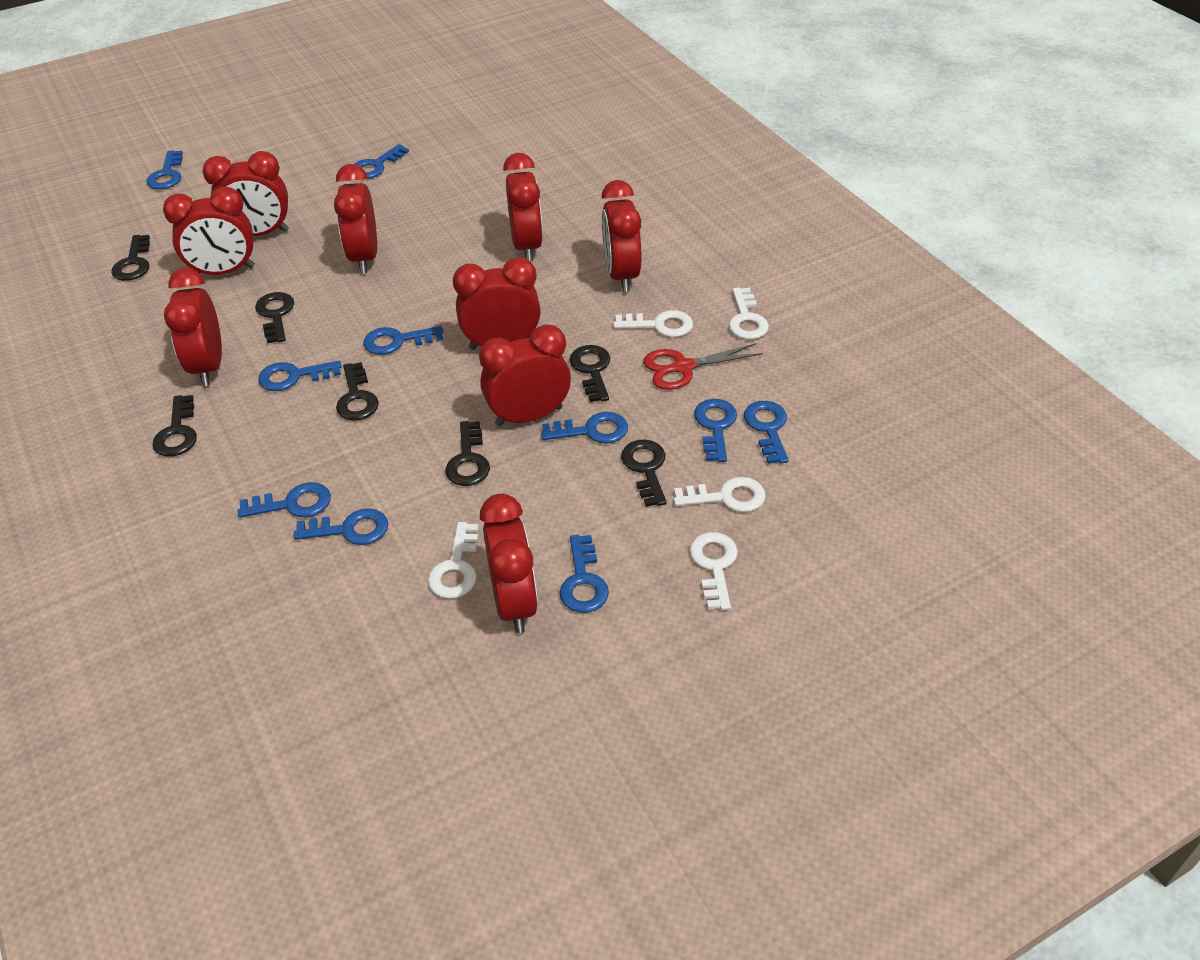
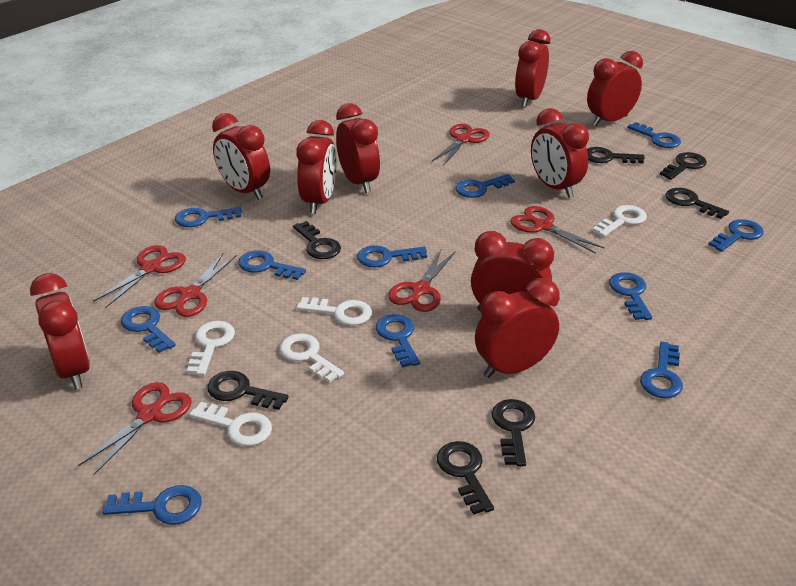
blue key: [146,151,183,189] [238,482,331,518] [258,361,342,391] [294,508,389,545] [354,144,409,179] [363,326,443,355] [541,412,628,444] [559,535,609,613] [694,399,737,462] [744,401,789,464] = 10 -> [102,485,202,525] [121,306,176,353] [175,207,242,227] [238,250,306,280] [357,245,427,267] [376,314,420,367] [455,174,515,198] [609,272,652,320] [627,122,681,148] [640,341,683,398] [709,219,764,252] = 11
red scissors: [643,343,763,390] = 1 -> [78,382,192,475] [93,245,186,308] [154,252,237,317] [388,250,456,312] [432,124,490,165] [510,206,604,254] = 6

